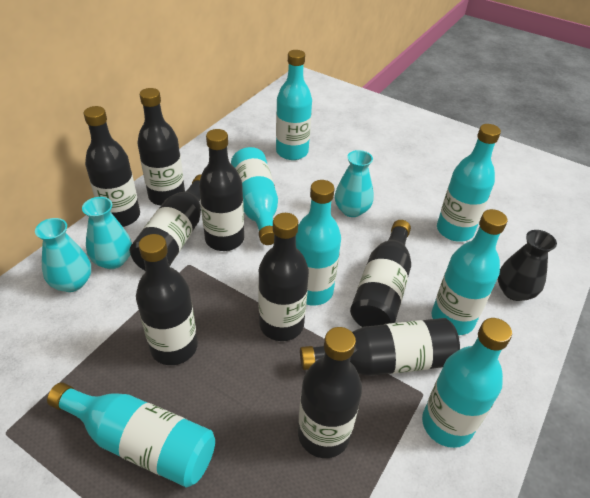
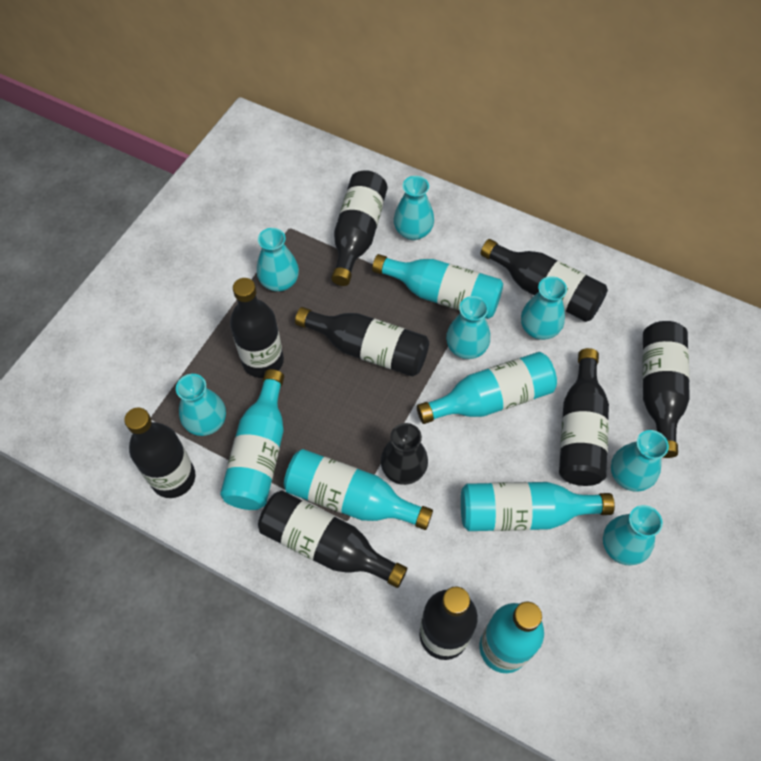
turquoise bottle: [47,382,215,487] [231,147,278,245] [276,50,312,160] [296,180,341,306] [422,318,512,448] [432,209,508,335] [437,124,501,242] = 7 -> [220,369,284,510] [284,449,433,530] [372,254,503,319] [417,352,557,424] [461,482,615,531] [479,602,544,673] = 6
turquoise vase: [35,218,91,292] [82,197,132,269] [335,150,373,217] = 3 -> [176,374,226,436] [257,228,299,291] [394,176,434,240] [446,296,490,359] [521,276,567,340] [603,505,663,566] [611,430,669,492] = 7

